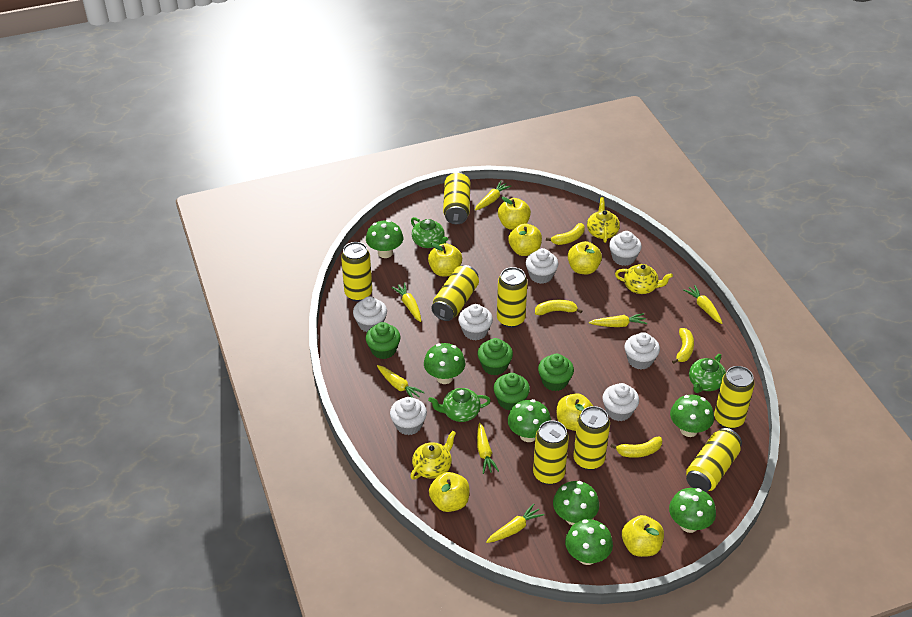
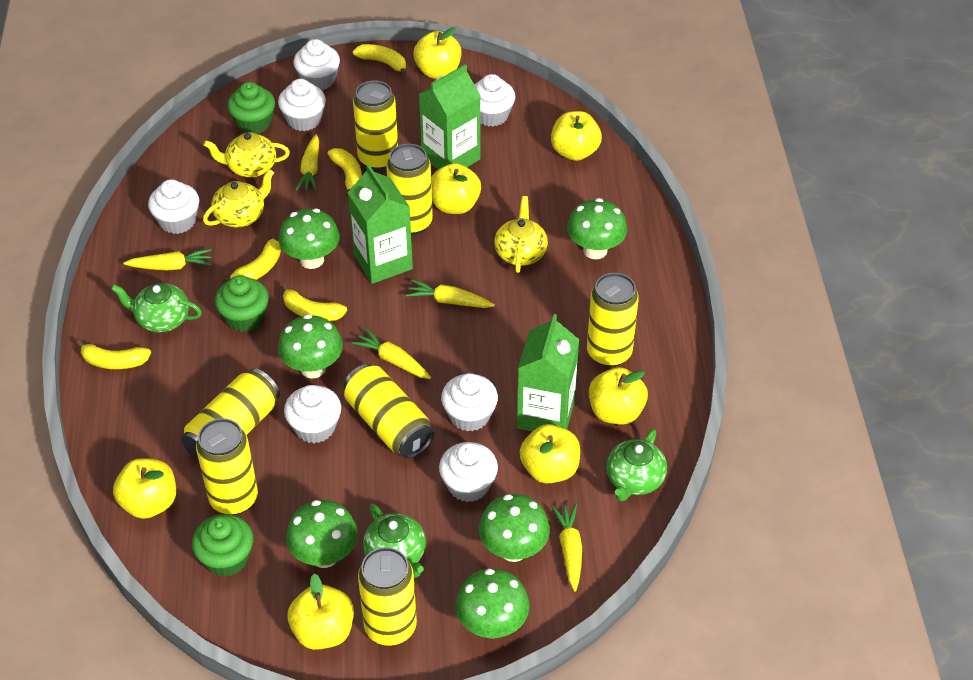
green carton: none = 0 -> [347,164,413,284] [419,64,481,169] [517,314,579,432] = 3
green cupcake: [366,322,400,359] [478,338,513,375] [493,373,530,410] [538,354,574,391] = 4 -> [192,514,253,577] [215,275,269,332] [227,82,275,134] = 3
green mushroom: [366,220,403,258] [424,343,465,384] [508,399,551,442] [553,481,599,525] [565,519,613,565] [669,488,716,533] [670,395,714,437] = 7 -> [278,314,343,379] [279,208,340,269] [286,500,358,568] [455,568,530,638] [479,494,550,562] [567,198,627,259] = 6
yellow banana: [535,300,582,315] [546,223,585,245] [610,437,662,458] [672,328,694,364] = 4 -> [76,340,151,369] [222,239,281,282] [281,284,347,321] [328,148,362,198] [353,44,407,76] = 5
yellow can: [341,242,372,302] [431,265,479,321] [443,172,470,224] [497,267,528,328] [533,420,569,485] [573,406,610,470] [686,428,742,492] [714,366,755,429] = 8 -> [181,368,280,461] [196,418,258,515] [343,364,434,459] [353,80,398,170] [358,547,417,646] [386,144,433,235] [587,273,639,367] = 7
yellow carrot: [377,365,425,398] [392,283,421,322] [475,181,511,210] [477,423,499,474] [486,503,544,543] [589,313,647,327] [683,285,722,324] = 7 -> [123,249,212,270] [295,134,319,192] [351,329,431,379] [406,280,495,308] [551,503,582,592] = 5

